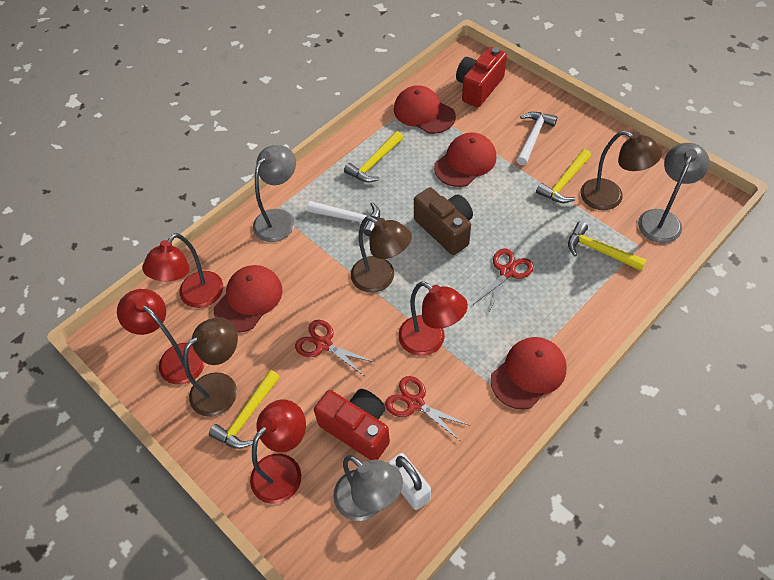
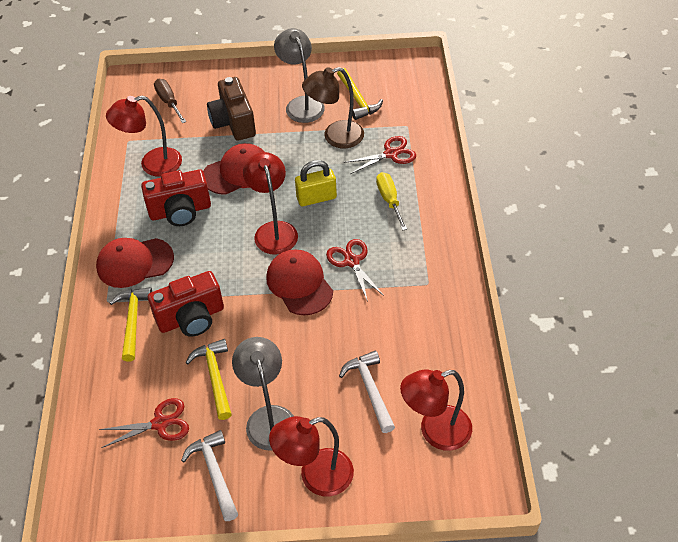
brown lamp: [183,317,238,417] [351,216,412,293] [581,131,662,210] = 3 -> [302,67,364,148] = 1
brown screwdriver: none = 0 -> [154,79,186,123] = 1
grey lamp: [253,145,296,242] [333,455,403,521] [638,143,710,243] = 3 -> [232,337,294,451] [274,28,325,123] = 2
red cap: [214,265,282,333] [394,85,456,134] [434,132,496,187] [490,337,566,410] = 4 -> [96,238,174,288] [203,143,265,195] [266,249,333,315] = 3
white padlock: [388,453,431,510] = 1 -> none = 0
yellow hammer: [209,370,280,449] [344,131,403,183] [536,149,591,203] [568,221,647,271] = 4 -> [109,287,152,362] [185,339,232,420] [337,68,383,120] = 3
yellow padlock: none = 0 -> [295,160,337,206] = 1
yellow screwdriver: none = 0 -> [376,172,407,231] = 1

